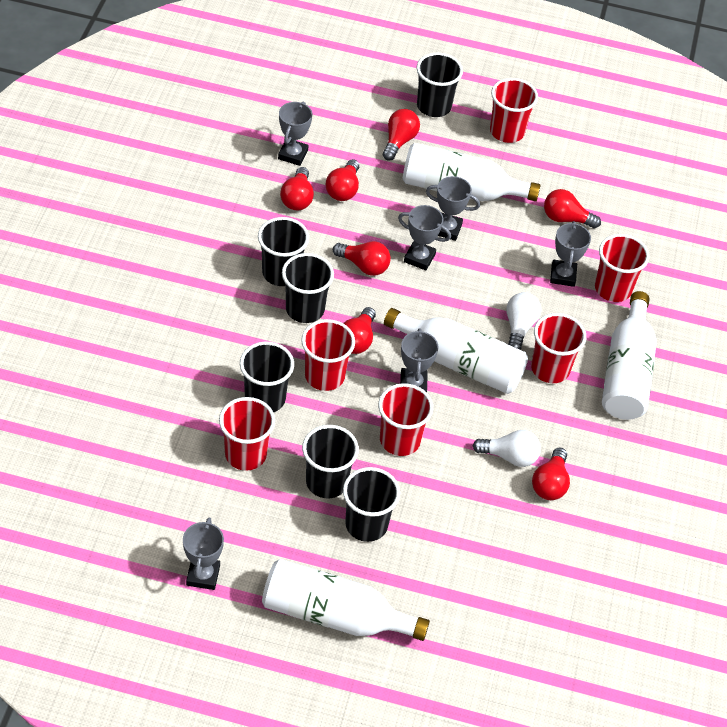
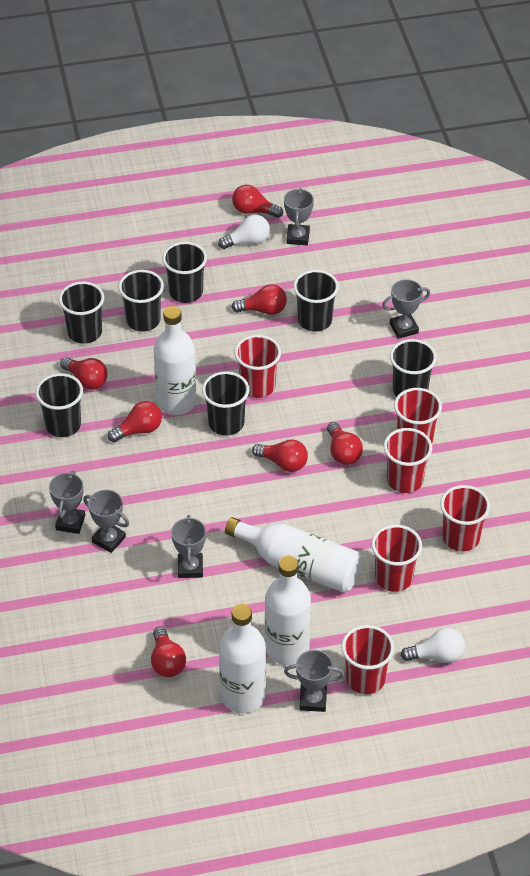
black cup: [240,342,294,412] [258,217,309,286] [282,253,334,323] [302,425,359,498] [343,467,400,542] [416,53,463,117] = 6 -> [35,373,83,437] [59,282,104,344] [118,270,164,332] [162,242,207,303] [202,371,249,436] [293,270,339,332] [390,339,437,397] = 7

